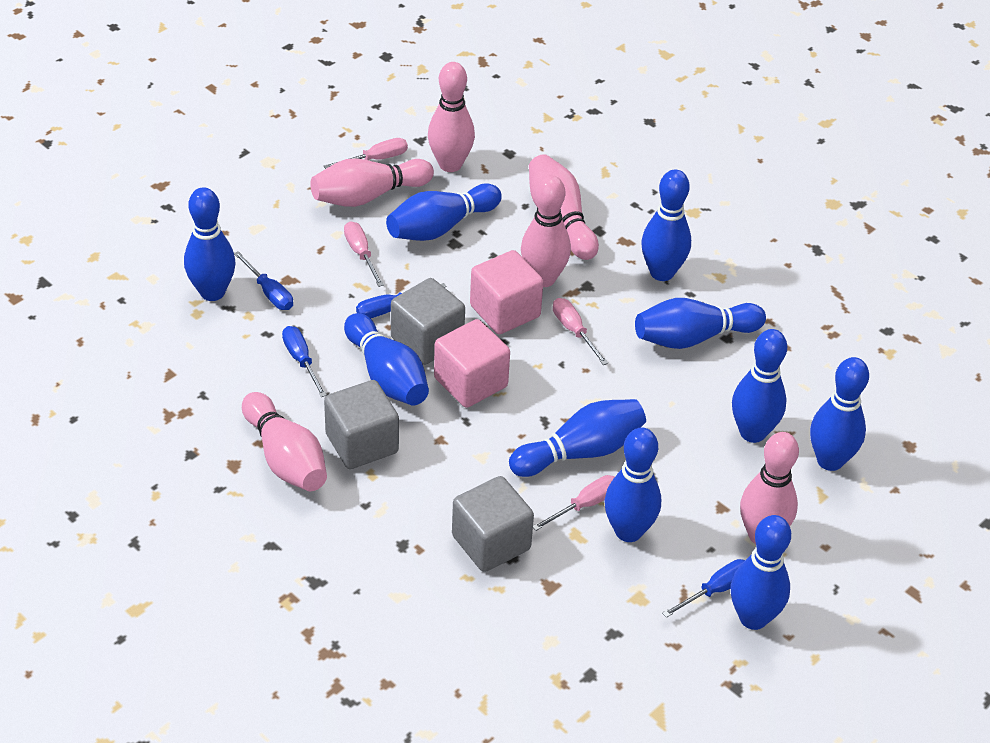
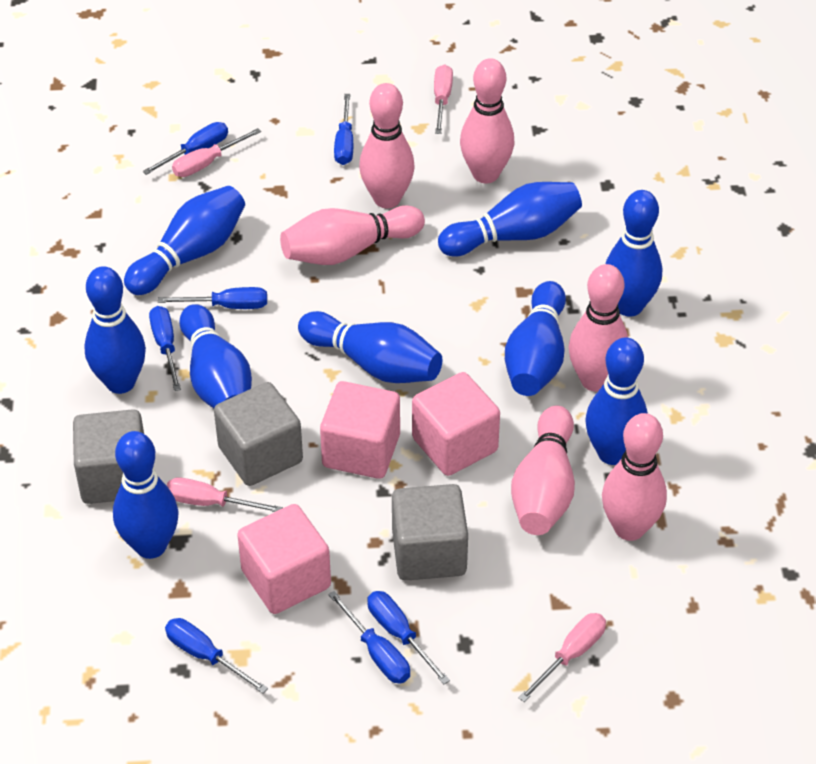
blue bowling pin: [184,187,236,301] [344,313,429,405] [386,183,502,241] [509,399,646,477] [604,427,661,542] [635,298,766,349] [641,170,691,281] [731,515,791,630] [732,329,787,443] [810,357,869,471] = 10 -> [84,266,146,394] [113,431,178,559] [124,186,245,295] [179,304,252,408] [298,311,442,383] [438,182,582,257] [505,281,566,396] [585,337,648,465] [606,190,662,317] = 9
blue screwdriver: [234,251,293,310] [282,326,327,397] [356,283,447,318] [662,559,745,618] = 4 -> [143,122,228,175] [149,306,181,391] [158,287,267,309] [165,618,268,693] [328,591,410,684] [334,94,353,165] [367,591,450,684] = 7
pink cube: [434,319,510,408] [470,250,543,334] = 2 -> [237,504,331,614] [320,381,400,479] [412,372,500,476] = 3

